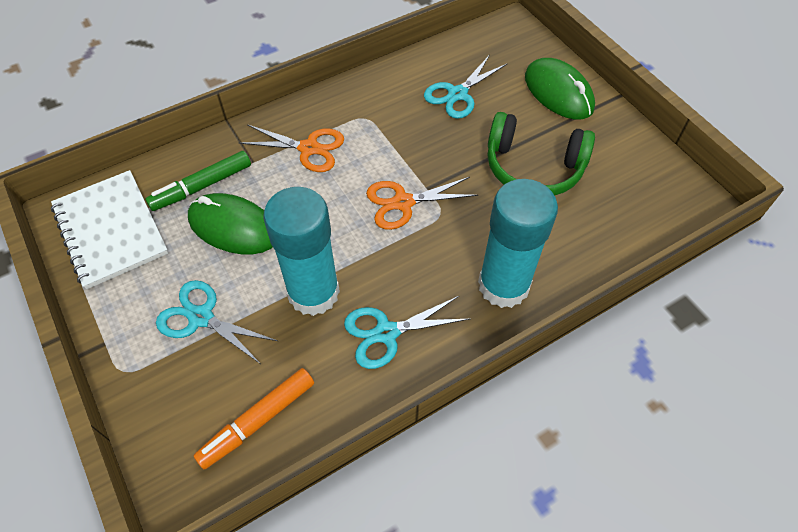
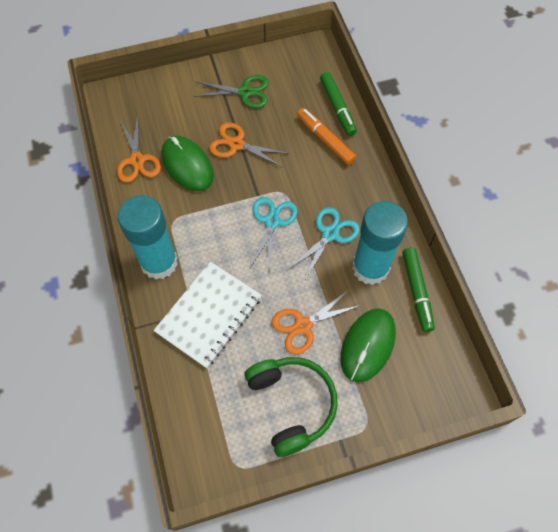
green marker: [146,151,251,211] = 1 -> [320,72,357,136] [402,248,435,332] = 2
green scissors: none = 0 -> [194,75,269,108] = 1
orange scissors: [239,124,344,172] [366,177,478,230] = 2 -> [117,116,161,183] [209,122,290,168] [272,289,361,355] = 3
turquoise scissors: [156,280,278,364] [344,296,469,369] [424,55,508,119] = 3 -> [250,197,298,273] [288,207,360,280] = 2

